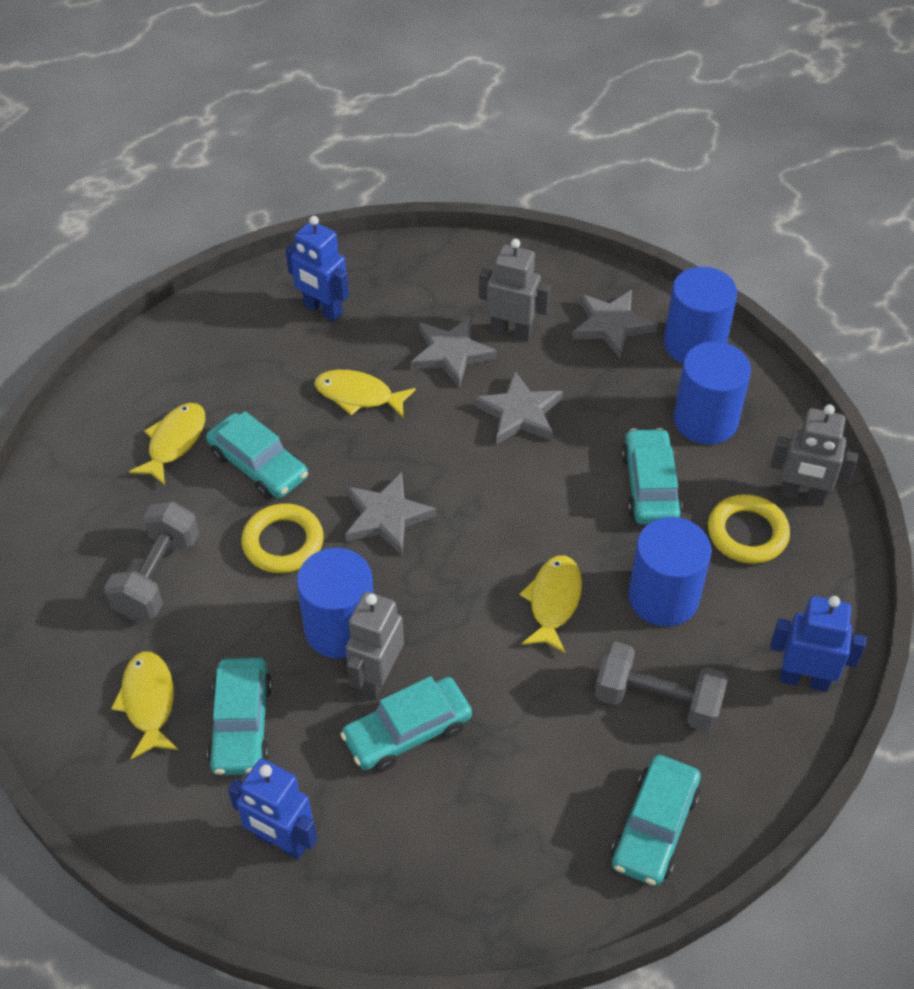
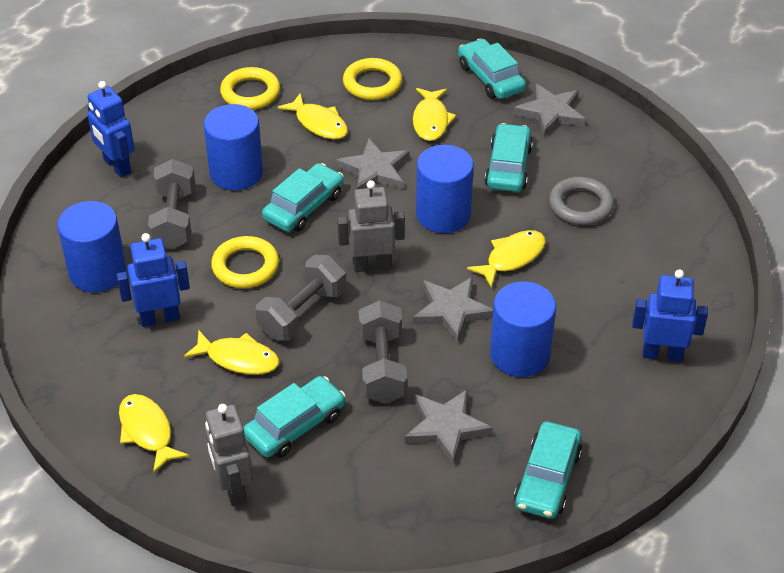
grey dumbbell: [104,501,199,620] [595,641,728,732] = 2 -> [148,159,195,249] [256,255,346,341] [359,300,407,404] = 3
grey ring: none = 0 -> [549,177,614,225] = 1
grey robot: [346,591,404,700] [479,239,551,342] [770,404,858,505] = 3 -> [205,404,253,506] [337,180,405,272] = 2
yellow fish: [111,651,178,759] [129,403,205,485] [314,370,416,417] [519,555,582,653] = 4 -> [119,394,189,473] [184,331,280,375] [277,93,348,139] [413,88,456,141] [467,230,546,288] = 5
yellow ring: [241,503,324,573] [708,494,790,564] = 2 -> [211,236,279,288] [220,67,280,110] [343,58,402,100] = 3

